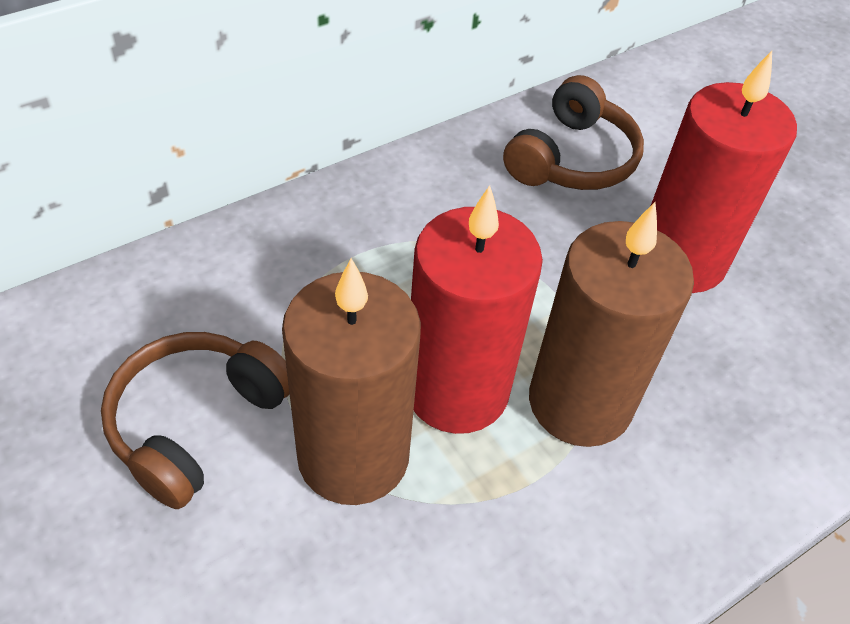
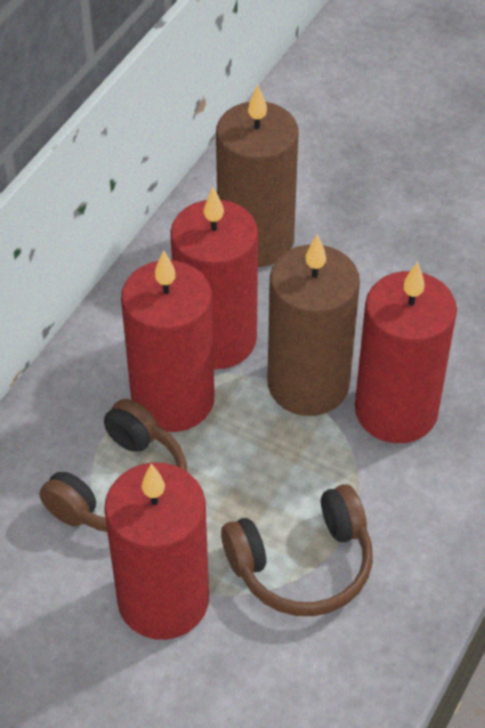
red candle: [411,185,543,434] [651,51,797,293] = 2 -> [104,462,209,640] [121,250,214,432] [170,187,258,369] [355,262,457,443] = 4

